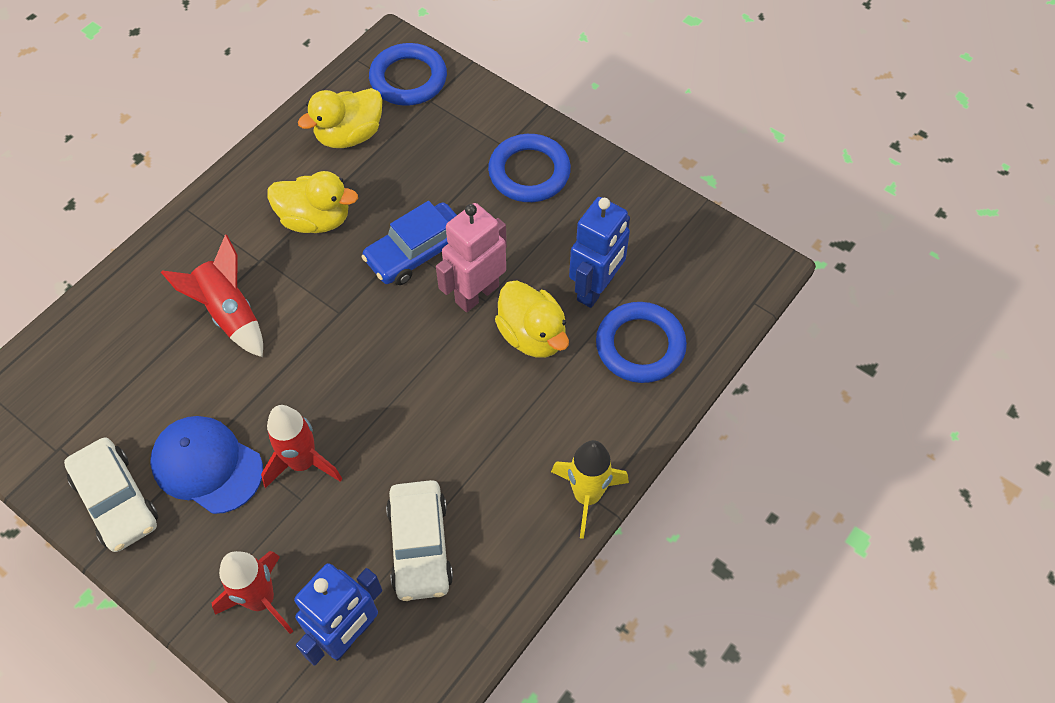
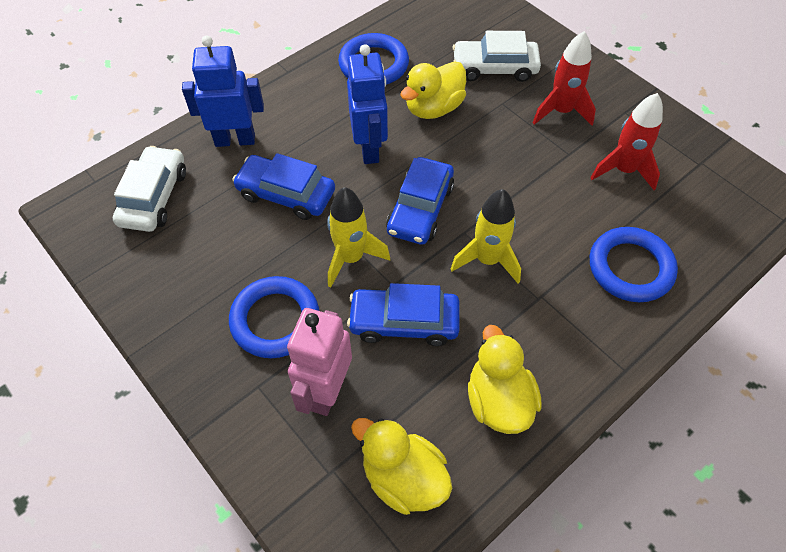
blue cap: [150,416,263,514] = 1 -> none = 0
blue car: [361,201,457,285] = 1 -> [232,153,335,220] [347,283,460,346] [386,157,454,245] = 3
red rocket: [161,235,263,357] [212,551,293,634] [261,405,342,488] = 3 -> [533,31,596,125] [591,93,663,190] = 2
yellow rocket: [551,440,629,539] = 1 -> [327,187,390,288] [451,189,521,283] = 2

